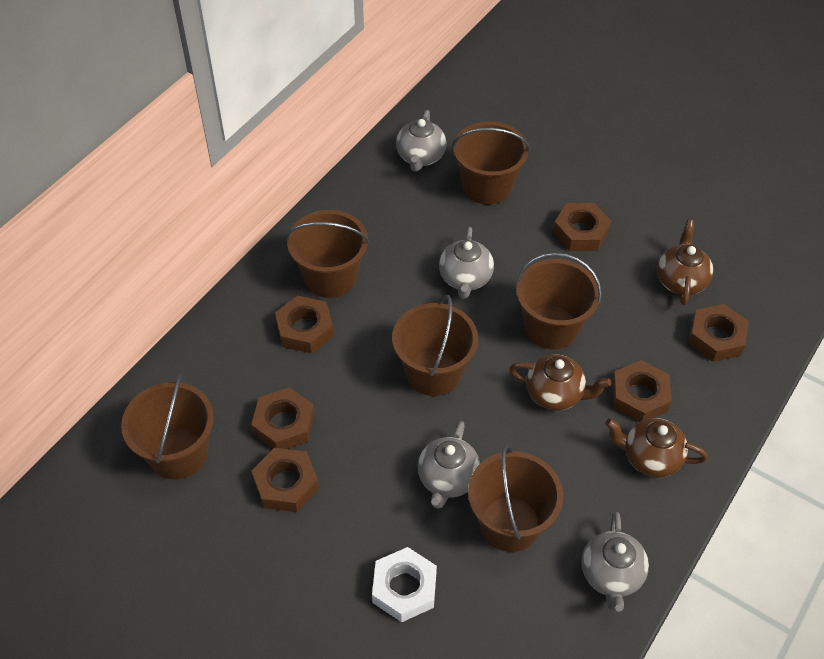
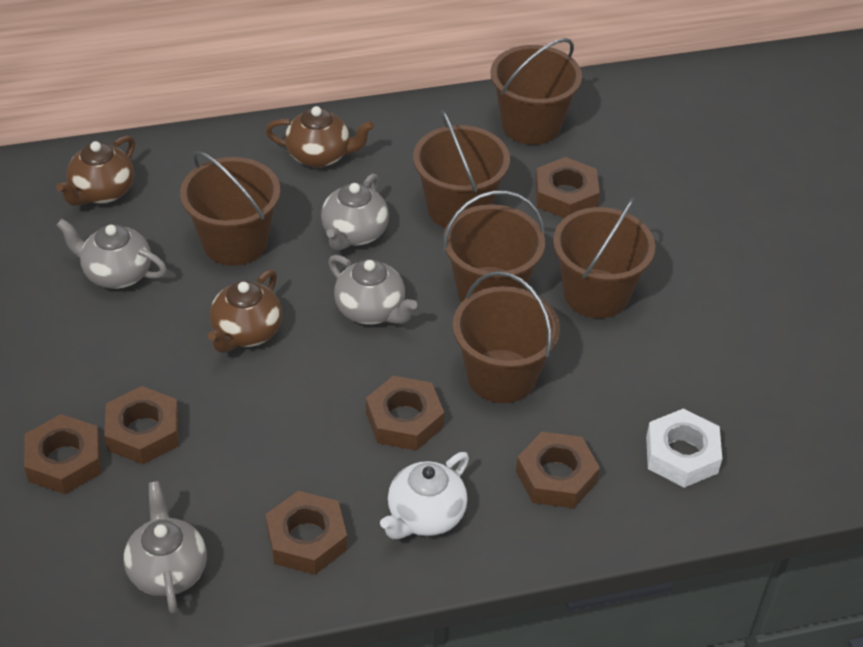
white teapot: none = 0 -> [380,452,469,539] = 1

